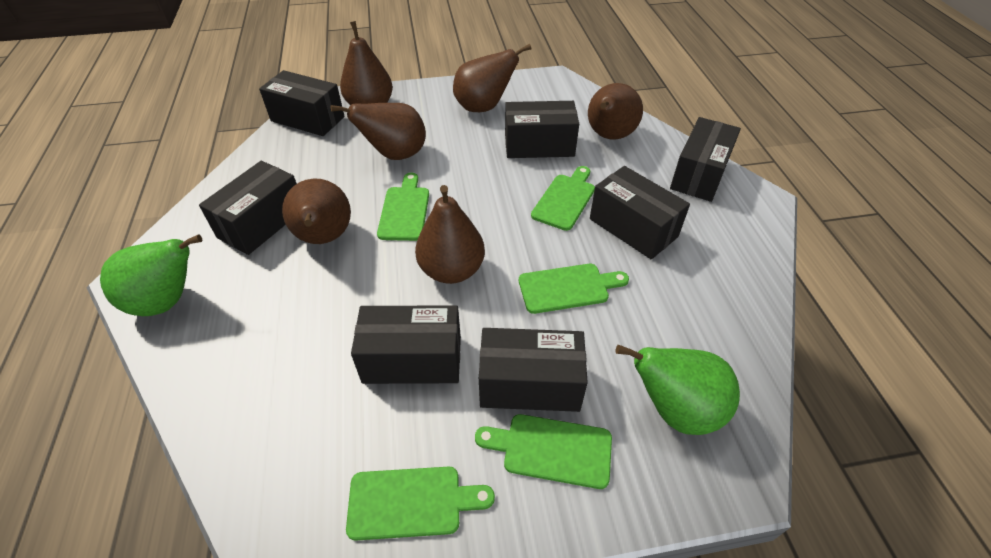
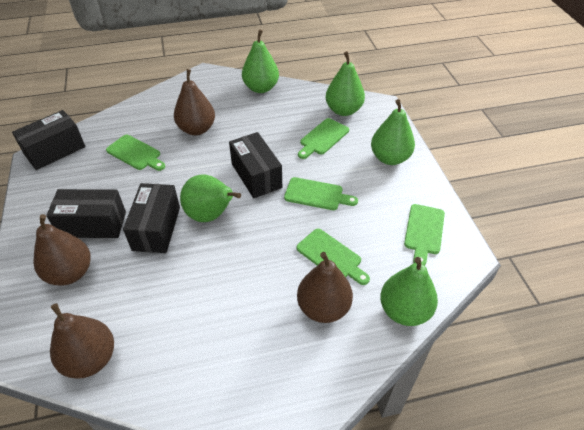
black box: [199,161,297,255] [259,70,345,136] [351,305,461,384] [479,328,588,412] [505,101,579,158] [590,166,690,259] [670,117,741,202] = 7 -> [12,110,85,170] [46,189,126,238] [123,183,180,253] [229,132,282,198] = 4
brown pear: [282,178,351,244] [331,103,426,160] [340,21,393,105] [415,185,485,284] [453,44,532,112] [588,83,643,140] = 6 -> [33,214,91,286] [50,303,114,379] [174,69,215,135] [297,252,353,323] = 4
green pear: [100,235,202,316] [616,345,740,435] = 2 -> [180,175,241,222] [242,30,279,93] [326,51,365,116] [371,99,415,165] [380,257,438,326] = 5

